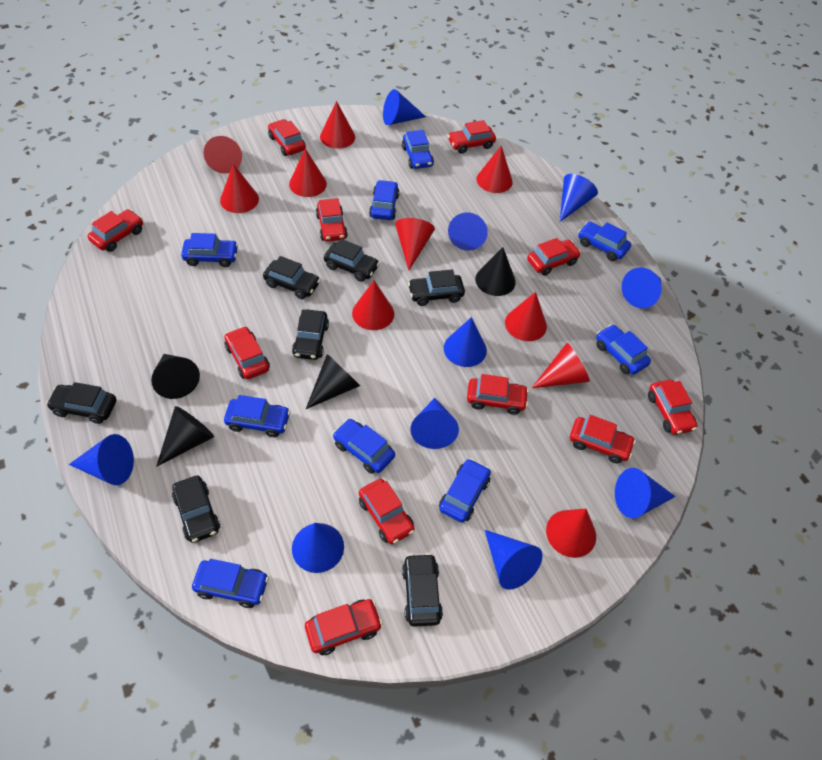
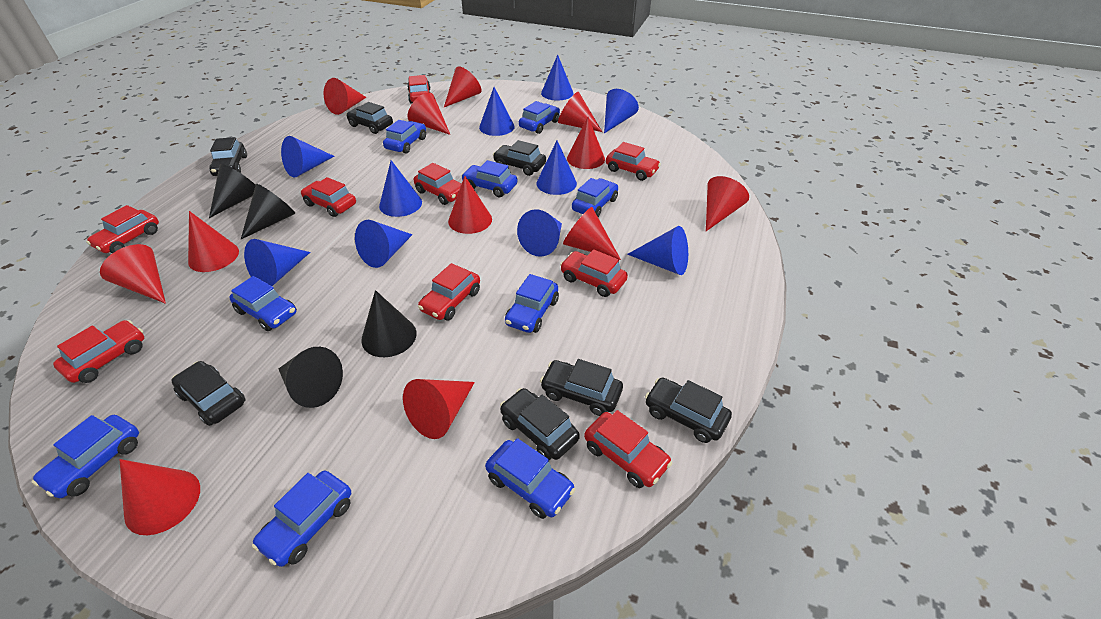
red car: [87,209,143,252] [225,326,270,379] [268,119,306,156] [305,599,383,655] [316,198,348,241] [359,479,415,544] [448,120,496,154] [467,374,529,415] [527,238,581,276] [570,415,636,463] [648,380,698,435] = 11 -> [53,320,144,383] [86,205,159,253] [301,177,356,217] [407,75,430,104] [414,163,462,205] [418,263,480,321] [560,249,628,297] [584,410,672,488] [606,142,661,181] = 9
red cone: [204,136,242,174] [220,164,259,213] [289,148,327,197] [320,101,355,149] [352,281,394,330] [395,218,435,270] [477,146,513,193] [505,292,547,341] [532,343,590,388] [546,509,596,558] = 10 -> [100,244,166,304] [120,459,200,535] [188,211,239,272] [324,78,367,115] [403,379,475,439] [407,92,450,135] [444,66,482,107] [448,176,492,234] [558,92,602,132] [563,207,621,260] [567,117,605,169] [706,176,749,231] = 12

